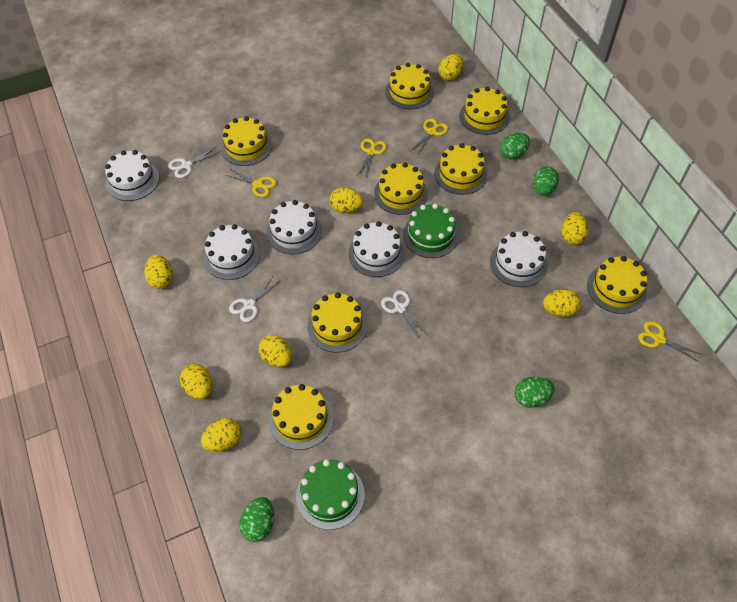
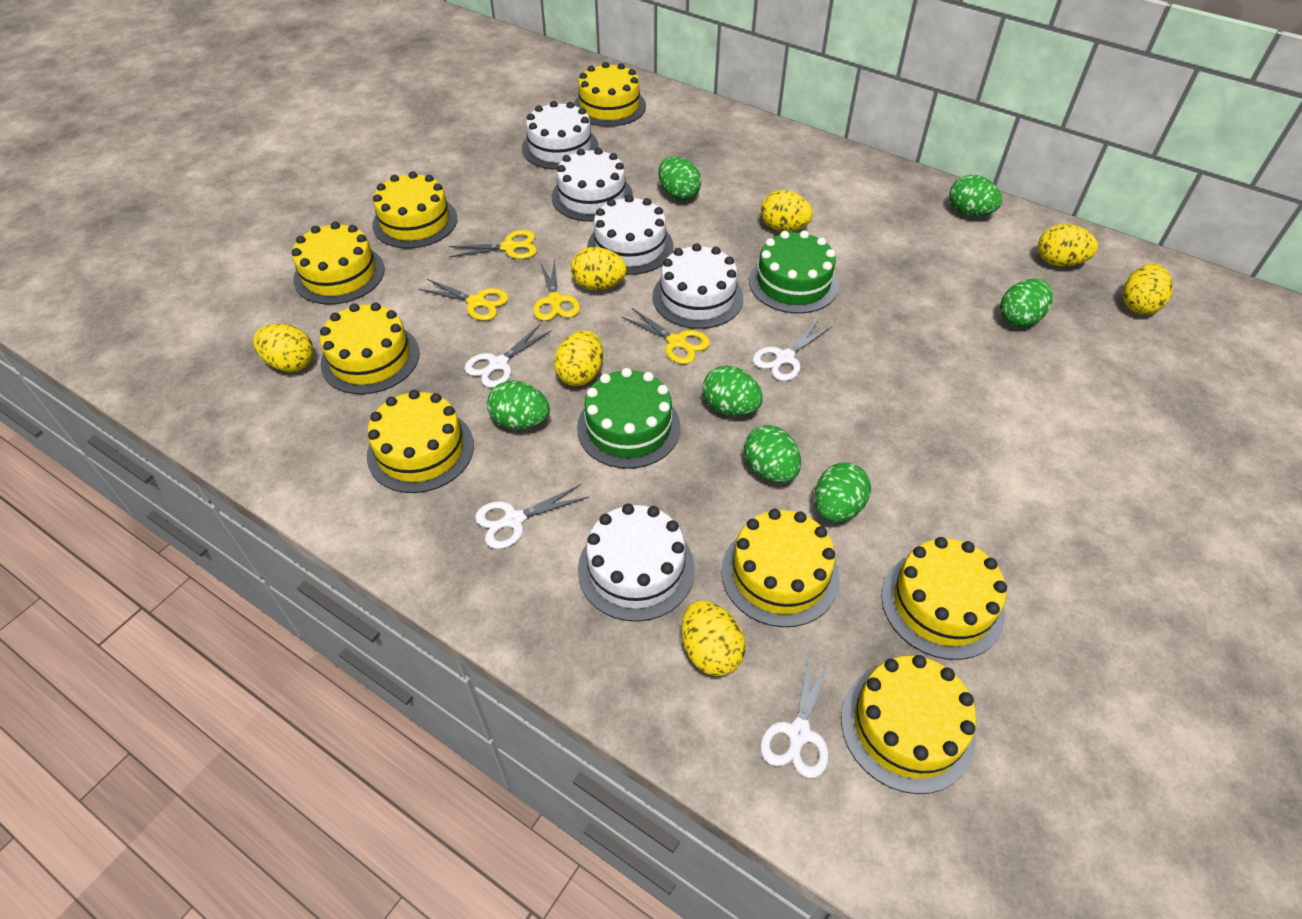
green egg: [239,497,274,542] [500,133,530,159] [514,377,555,408] [533,166,559,196] = 4 -> [487,381,550,430] [658,157,701,201] [702,365,763,416] [744,425,801,483] [814,462,871,522] [949,175,1002,217] [1000,279,1053,327] = 7
white scissors: [168,147,219,178] [229,276,281,322] [381,290,428,340] = 3 -> [465,324,552,388] [475,484,589,549] [753,320,832,381] [760,653,831,778] = 4
yellow egg: [144,255,173,289] [180,364,212,399] [201,418,241,452] [258,335,292,367] [329,187,363,213] [438,54,464,80] [543,289,581,317] [561,212,589,245] = 8 -> [253,324,314,372] [554,330,603,386] [571,247,627,290] [681,601,745,676] [761,190,813,232] [1038,224,1098,267] [1123,264,1173,315] = 7

